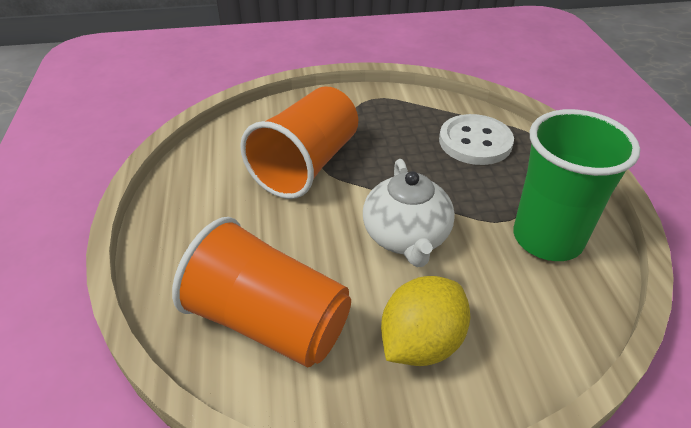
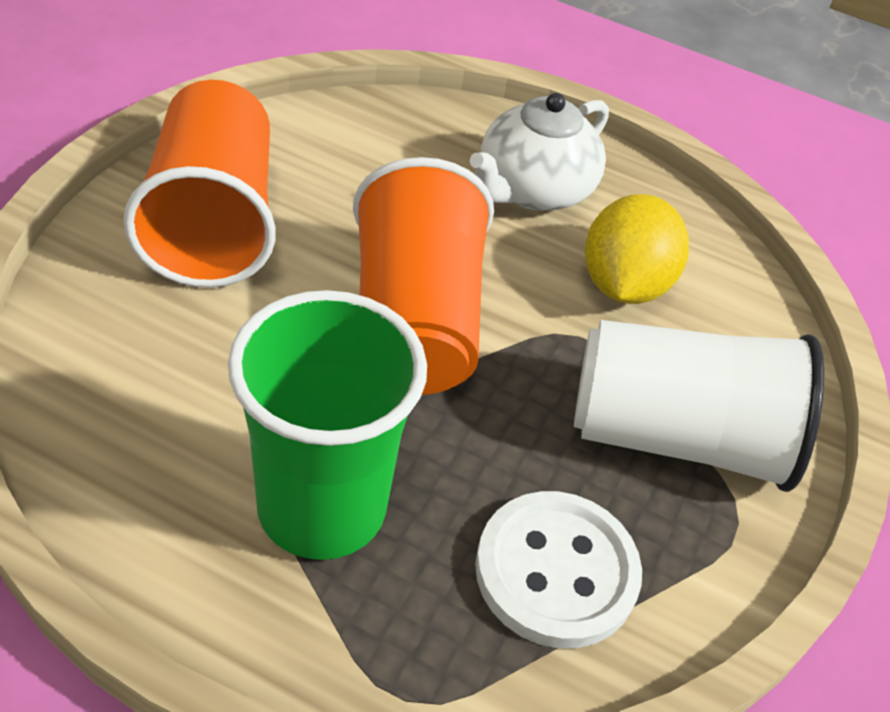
white cup: none = 0 -> [574,320,824,492] = 1

